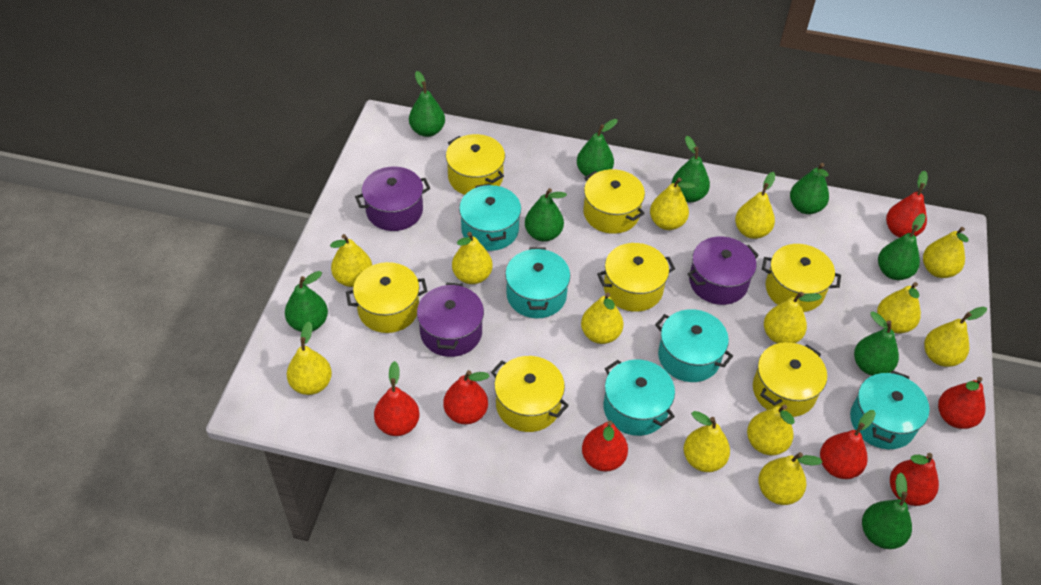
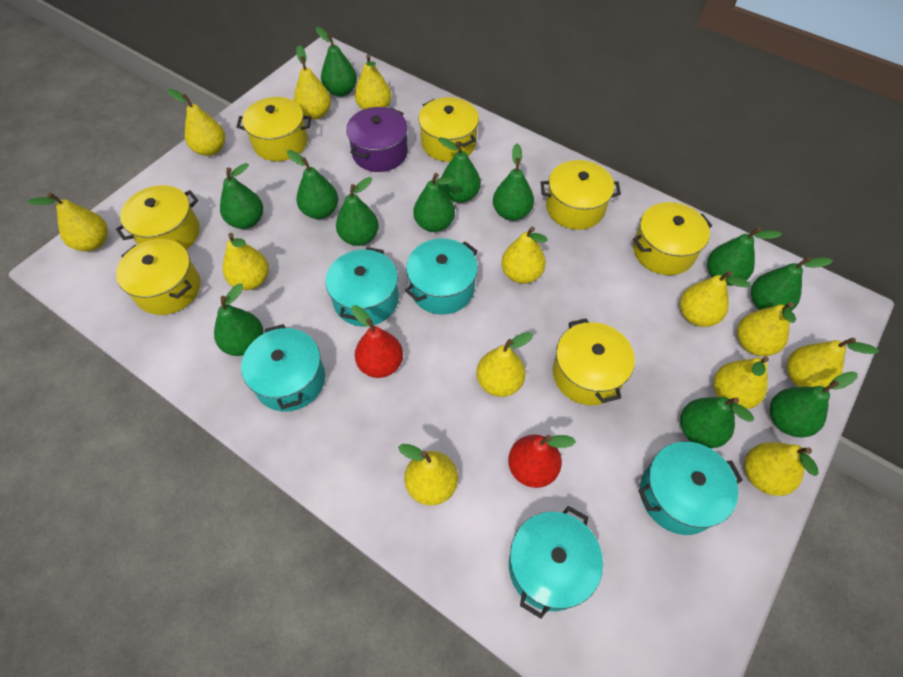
green pear: [285,271,328,332] [409,71,445,137] [525,188,567,242] [577,119,618,176] [672,136,710,202] [790,163,829,214] [854,311,899,376] [862,472,912,549] [878,213,926,280] = 9 -> [214,284,263,356] [220,163,263,229] [287,150,338,219] [316,27,357,97] [336,177,379,246] [413,173,455,232] [438,137,481,203] [493,144,534,221] [680,397,754,448] [707,227,782,286] [751,257,833,311] [770,371,857,437] = 12
purple pot: [355,166,430,231] [417,283,484,357] [688,237,759,305] = 3 -> [346,107,408,172] = 1
red pear: [374,361,420,436] [443,370,489,424] [582,420,628,472] [820,410,876,479] [886,171,928,238] [890,453,939,506] [938,377,985,429] = 7 -> [352,305,403,378] [508,435,576,488] = 2

